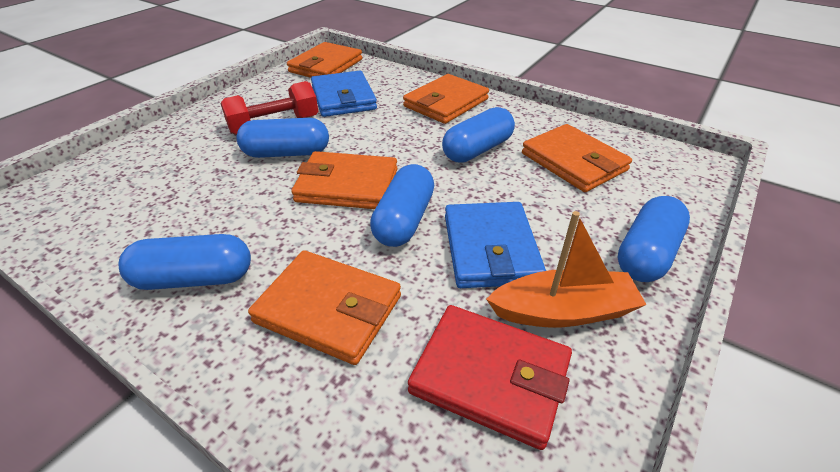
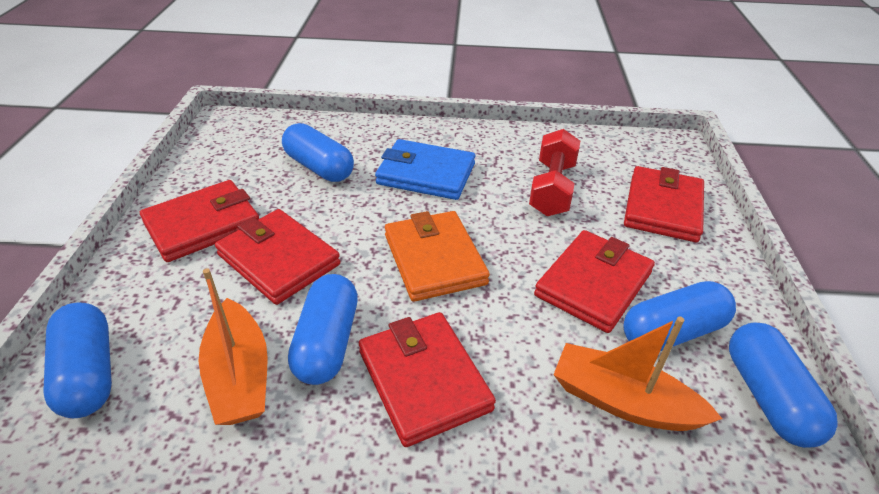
blue wallet: [311,71,377,117] [445,202,546,288] = 2 -> [375,139,475,200] = 1
orange boat: [486,211,647,327] = 1 -> [198,268,268,425] [553,316,722,431] = 2
orange wallet: [248,250,401,365] [287,42,362,78] [291,151,397,209] [403,74,489,124] [522,124,632,192] = 5 -> [385,211,490,302] = 1
red wallet: [408,305,572,450] = 1 -> [140,180,259,262] [215,209,340,305] [359,312,496,447] [534,230,655,333] [624,166,704,242] = 5

